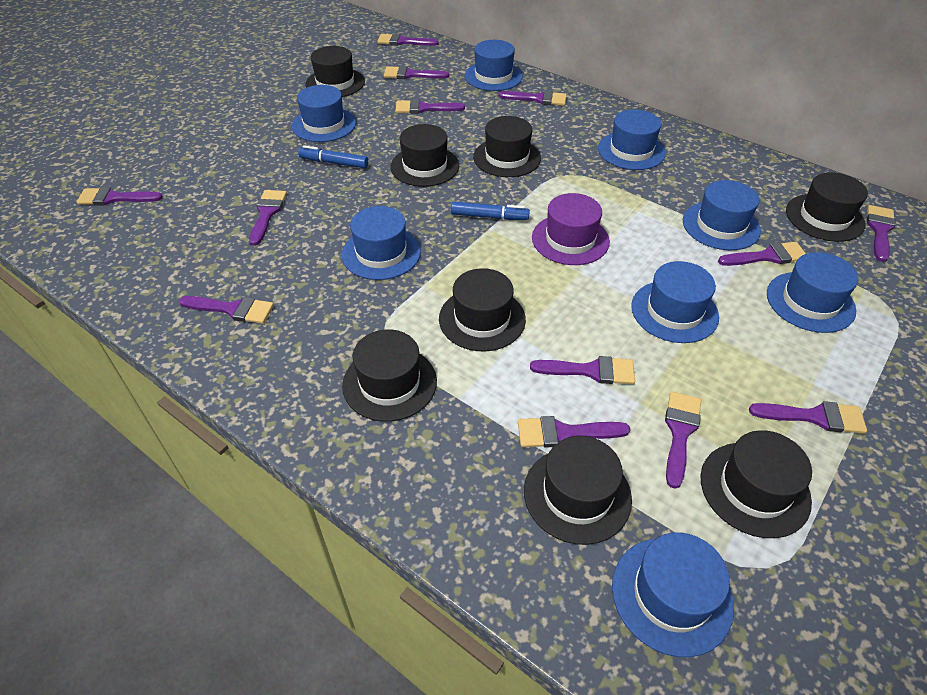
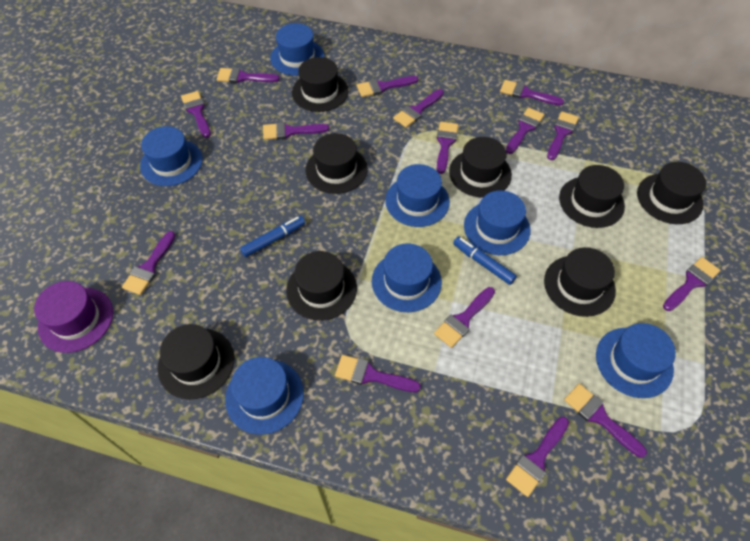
blue hat: [292,85,356,142] [342,206,421,280] [465,40,523,91] [598,110,666,170] [612,532,734,657] [631,261,719,343] [683,180,761,250] [767,252,859,333] = 8 -> [140,126,203,186] [225,357,304,435] [270,23,324,76] [372,243,442,312] [385,164,450,227] [464,190,531,255] [596,323,676,398] = 7
purple brush: [77,187,163,205] [179,296,274,324] [249,190,287,246] [377,33,439,46] [384,66,449,79] [396,99,465,114] [498,91,567,106] [518,416,630,448] [530,356,635,384] [665,392,701,489] [718,242,806,266] [749,401,867,434] [867,205,896,262] = 13 -> [122,231,175,295] [181,91,211,138] [217,68,280,83] [263,122,329,140] [335,355,421,392] [357,76,418,97] [393,89,444,128] [434,287,495,348] [437,122,458,174] [500,80,564,106] [506,107,545,154] [506,417,569,497] [547,111,579,160] [564,384,647,458] [663,257,720,311] = 15

